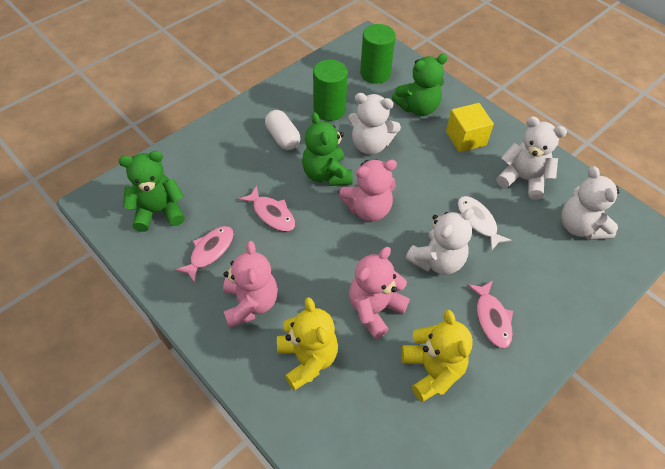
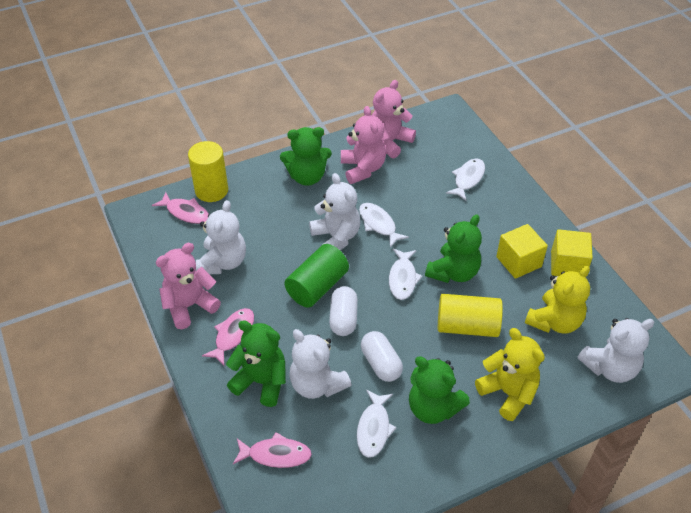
green cylinder: [313,59,348,121] [360,24,396,84] = 2 -> [284,244,349,308] = 1
green teddy bear: [119,151,185,232] [302,112,353,186] [392,54,448,116] = 3 -> [226,320,286,407] [280,127,332,186] [409,356,470,424] [425,214,482,283] = 4
white capsule: [265,110,300,150] = 1 -> [329,286,358,336] [361,331,403,382] = 2
white fish: [458,196,512,251] = 1 -> [357,390,397,458] [359,203,409,248] [389,248,423,300] [446,159,485,201] = 4
yellow cube: [446,103,494,152] = 1 -> [496,224,548,279] [551,229,593,276] = 2
yellow cylinder: none = 0 -> [188,141,228,202] [438,294,503,337] = 2

